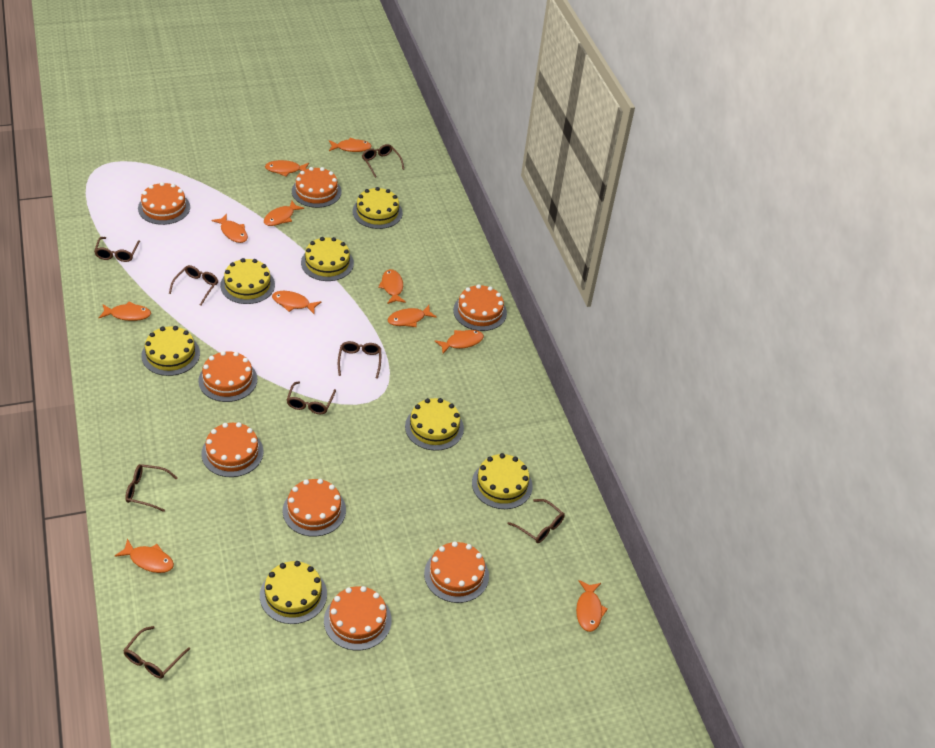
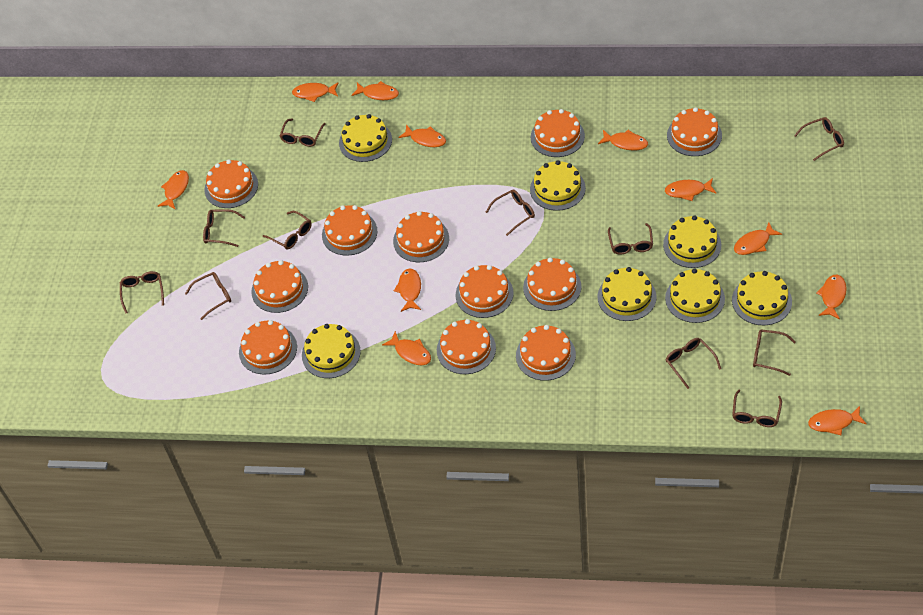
brown glasses: [94,237,140,262] [123,626,190,678] [125,464,178,512] [169,265,218,306] [287,381,336,414] [338,341,381,379] [362,144,404,178] [508,499,565,543] = 8 -> [120,271,164,314] [185,272,231,320] [203,209,245,247] [263,211,312,250] [280,118,325,147] [486,190,535,236] [608,223,653,254] [666,338,721,389] [732,390,782,427] [753,329,796,376] [794,117,844,161] = 11
orange cake: [138,182,190,225] [198,351,257,402] [201,422,264,477] [283,479,346,537] [292,167,342,208] [324,586,392,650] [424,541,489,603] [453,284,507,331] = 8 -> [204,160,258,208] [239,320,297,375] [251,260,308,313] [322,205,377,256] [393,211,449,262] [437,319,496,374] [456,265,513,318] [516,325,576,381] [523,257,581,311] [531,109,585,157] [667,107,722,156] = 11

